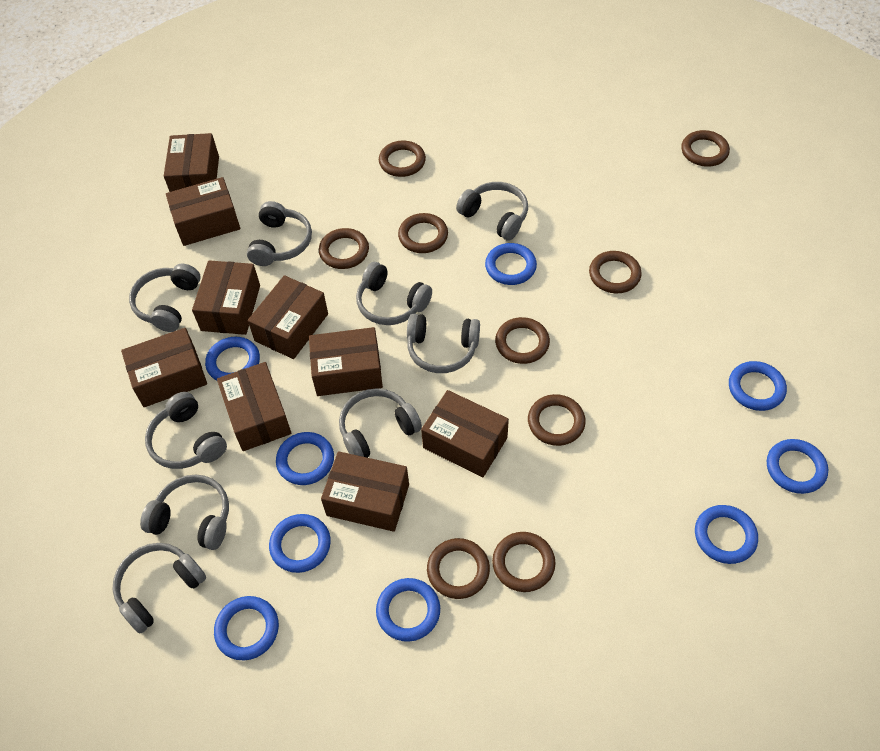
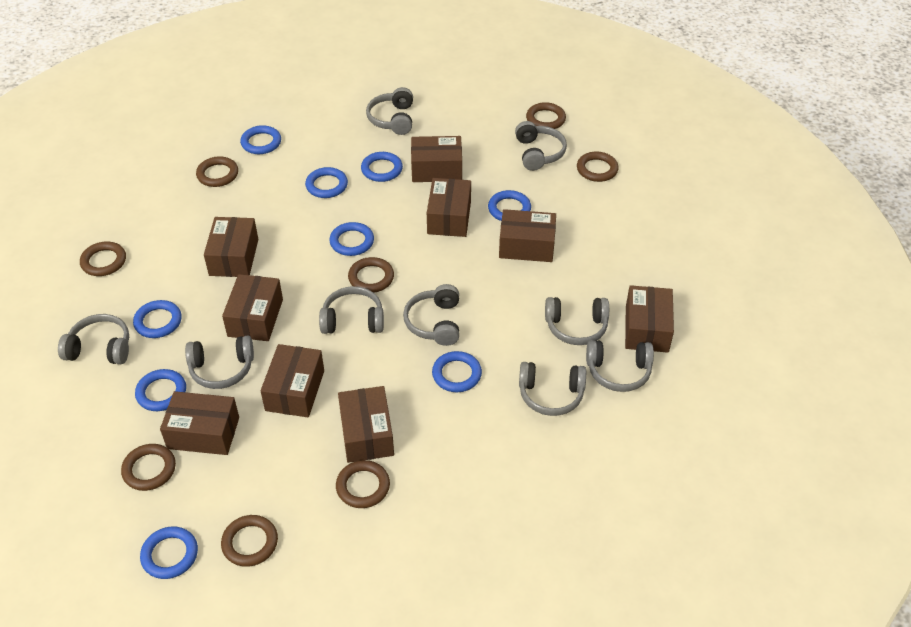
brown ring: [319,228,369,269] [379,141,426,177] [398,213,448,253] [427,538,490,599] [492,532,556,592] [495,317,550,364] [528,394,586,446] [589,251,642,293] [681,130,730,167] = 9 -> [80,242,126,276] [121,444,176,491] [196,156,238,187] [221,515,278,567] [336,460,390,508] [348,257,394,293] [526,102,566,129] [577,151,619,182] = 8

